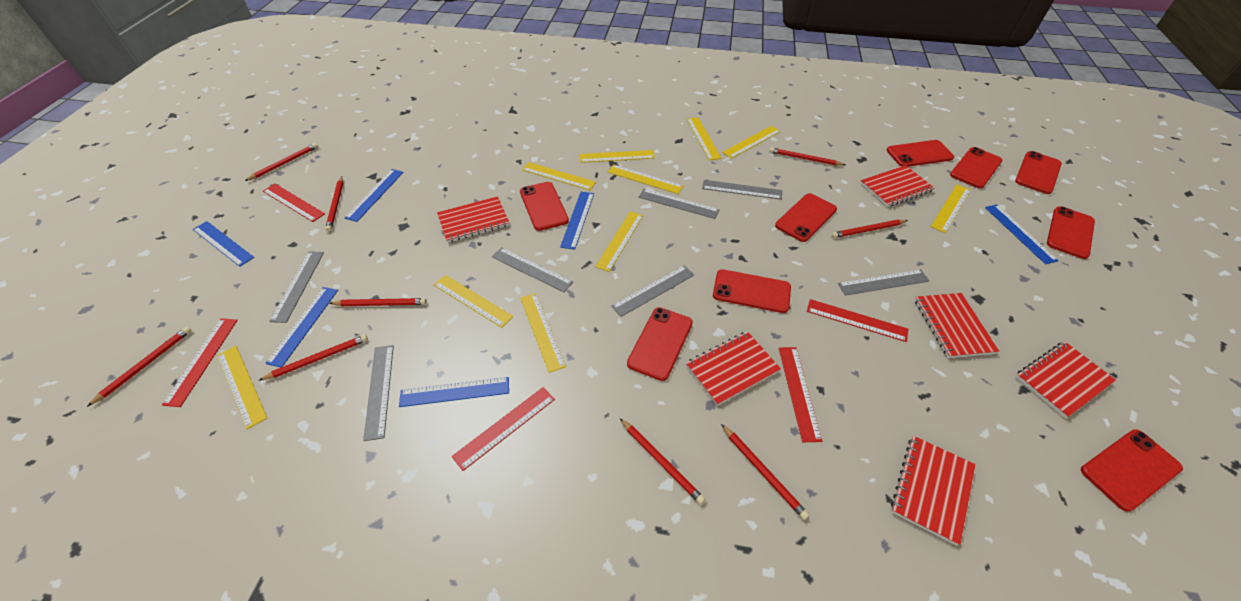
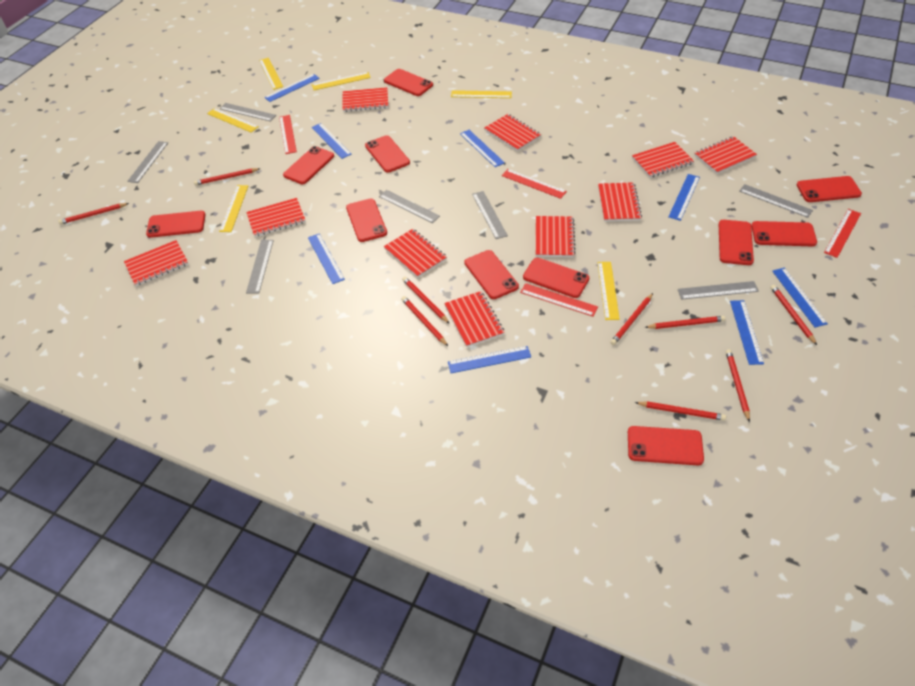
blue ruler: [193,221,254,267] [265,287,338,367] [345,169,404,222] [399,377,509,407] [560,192,594,250] [985,204,1059,264] = 6 -> [264,74,320,102] [308,233,345,284] [312,123,352,159] [448,346,531,373] [460,130,505,167] [668,174,700,221] [730,300,764,365] [772,268,828,327] = 8
red notebook: [437,196,509,243] [686,331,781,406] [860,165,934,207] [891,436,976,546] [915,293,999,358] [1016,342,1116,418] = 6 -> [124,240,188,286] [246,198,306,237] [342,87,388,112] [384,229,447,278] [444,291,505,347] [485,114,541,151] [536,216,575,257] [598,182,642,222] [632,142,694,178] [694,136,757,174] = 10
red phone: [520,182,569,231] [627,307,693,381] [713,269,791,313] [775,193,837,242] [887,140,954,167] [950,147,1002,189] [1015,151,1062,194] [1047,207,1095,259] [1081,429,1183,512] = 9 -> [146,211,205,238] [283,146,334,184] [346,199,387,242] [365,135,410,173] [384,69,433,96] [464,250,519,299] [523,258,589,298] [628,426,704,465] [719,220,754,265] [751,221,817,246] [797,176,862,202] = 11
red ruler: [162,318,238,407] [263,184,325,222] [452,387,555,471] [779,347,822,442] [807,299,908,342] = 5 -> [279,115,297,154] [502,169,567,199] [520,283,598,317] [824,209,861,258] = 4
yellow ruler: [217,346,267,429] [433,275,513,328] [520,293,566,373] [522,162,596,190] [580,150,655,163] [595,212,643,272] [608,164,683,194] [687,117,722,161] [722,126,781,159] [931,184,971,233] = 10 -> [207,108,259,133] [219,185,248,232] [259,58,283,90] [312,72,371,90] [451,90,512,98] [598,262,620,320] = 6

